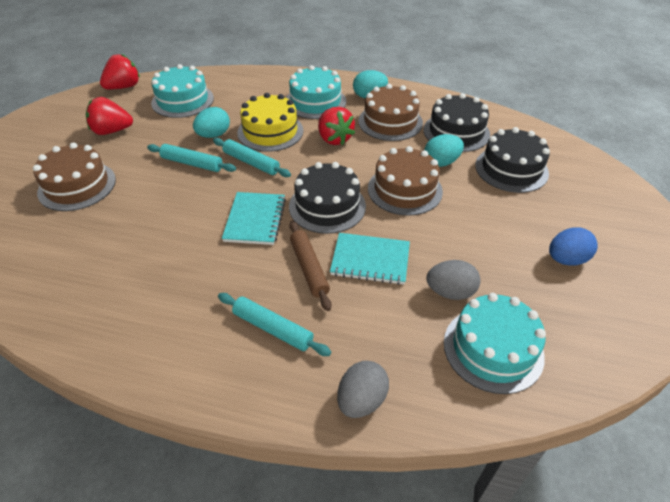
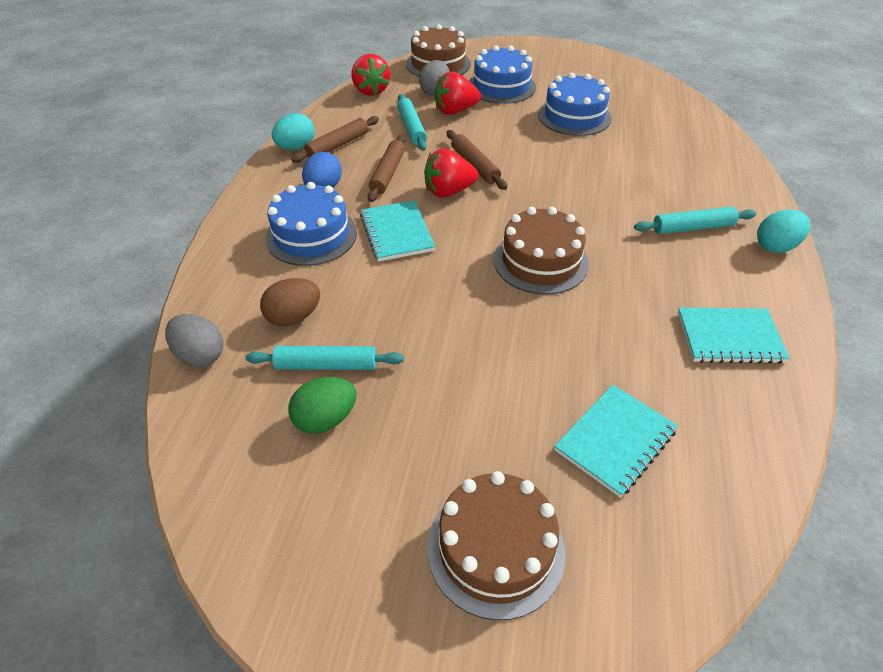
black cake: [289,162,366,234] [424,93,490,152] [475,127,550,193] = 3 -> none = 0
blue cake: none = 0 -> [265,182,357,266] [469,45,536,104] [538,73,612,136] = 3
brown egg: none = 0 -> [260,278,320,326] = 1
brown rolling pin: [289,221,332,311] = 1 -> [291,116,379,163] [367,135,405,202] [447,130,507,190] = 3
green egg: none = 0 -> [288,377,357,434] = 1
turquoise cake: [151,64,214,118] [286,65,346,119] [444,293,546,394] = 3 -> none = 0
turquoise egg: [193,107,230,138] [353,70,388,98] [424,134,464,167] = 3 -> [272,113,315,150] [757,210,810,253] = 2
turquoise notebook: [222,192,286,245] [330,233,410,285] = 2 -> [360,200,435,262] [554,384,678,497] [678,308,790,364] = 3
yellow cake: [237,93,303,152] = 1 -> none = 0

